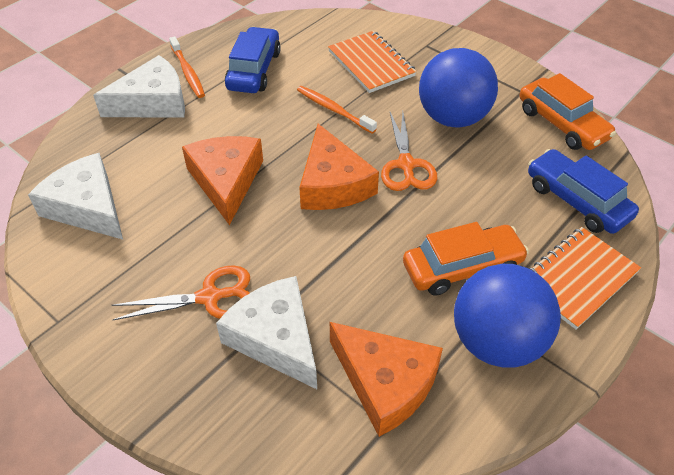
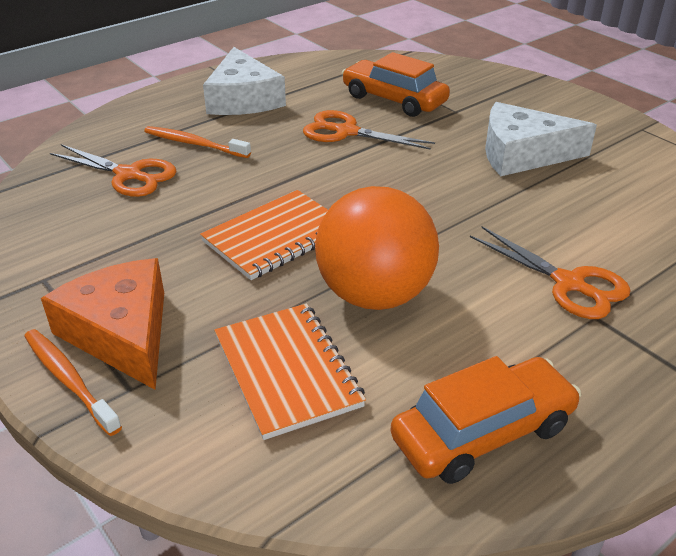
blue ball: [419,48,498,128] [454,264,561,368] = 2 -> none = 0
blue car: [225,27,281,93] [528,149,639,234] = 2 -> none = 0
orange ball: none = 0 -> [315,186,439,310] = 1
orange cheese: [182,136,263,225] [299,124,379,210] [330,322,443,437] = 3 -> [41,258,164,390] = 1
orange scissors: [112,265,250,320] [381,111,437,191] = 2 -> [50,144,177,197] [303,110,435,150] [470,226,631,319] = 3
white cheese: [28,153,123,240] [93,55,185,117] [216,276,317,389] = 3 -> [203,47,286,115] [485,102,597,176] = 2

